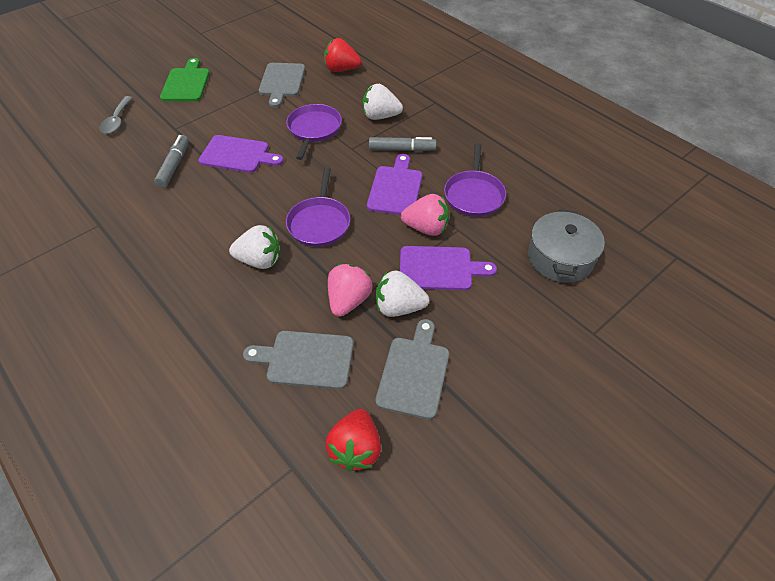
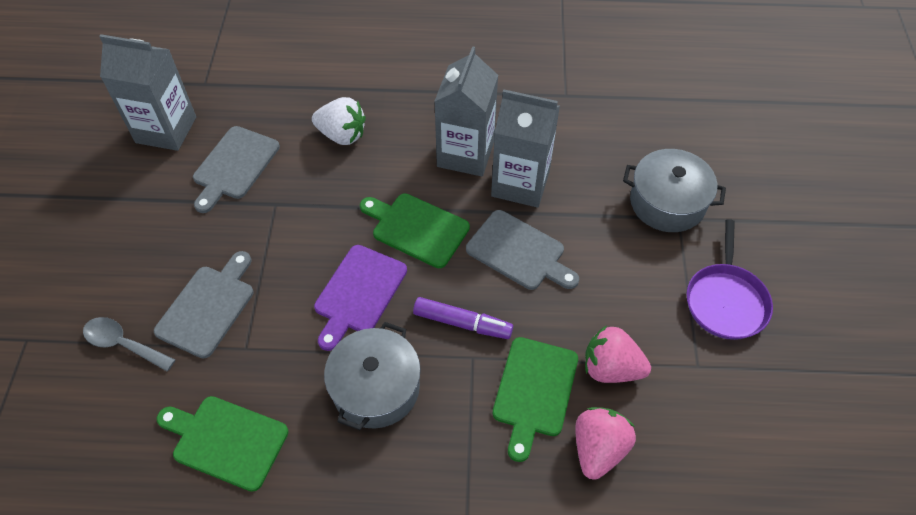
green cutting board: [160,58,210,102] = 1 -> [157,396,289,492] [360,193,470,268] [493,337,578,462] = 3
grey carton: none = 0 -> [99,34,196,151] [434,46,498,176] [491,89,560,208] = 3
grey marker: [154,135,189,188] [369,137,436,152] = 2 -> none = 0
grey pot: [528,209,605,283] = 1 -> [324,322,421,430] [623,149,726,232] = 2
purple cutting board: [198,135,284,173] [367,154,422,215] [400,246,497,290] = 3 -> [314,245,407,351] = 1
purple marker: none = 0 -> [413,297,513,339] = 1
purple pan: [286,168,351,247] [287,104,342,160] [444,143,506,217] = 3 -> [687,219,773,340] = 1
red strawberry: [324,38,361,72] [325,409,381,471] = 2 -> none = 0
white strawberry: [229,225,280,269] [363,84,403,120] [376,271,429,317] = 3 -> [312,97,366,145] = 1

